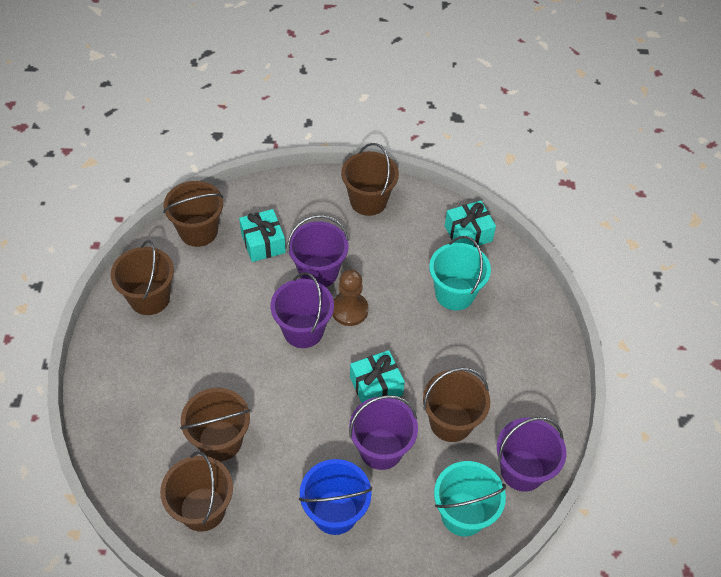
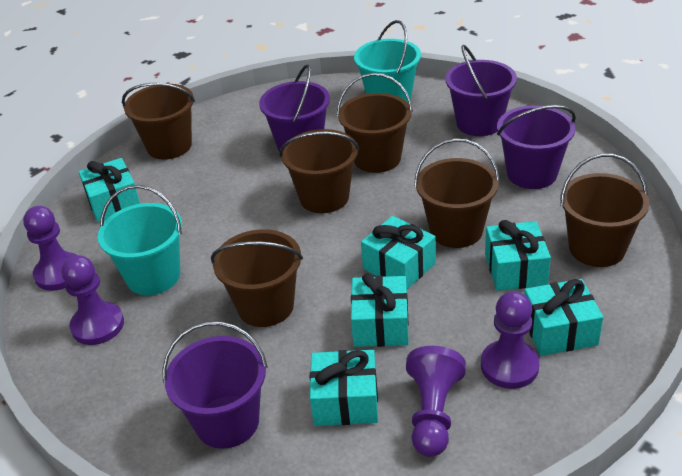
blue bucket: [299,459,372,535] = 1 -> none = 0
brown pawn: [332,269,369,326] = 1 -> none = 0
purple pawn: none = 0 -> [23,206,76,291] [62,255,124,345] [406,346,466,457] [481,291,540,389] = 4
turquoise gift: [239,209,286,262] [350,350,405,403] [445,200,496,247] = 3 -> [79,158,140,222] [310,350,378,426] [351,273,409,347] [361,216,436,289] [485,220,551,291] [524,279,603,356] = 6

